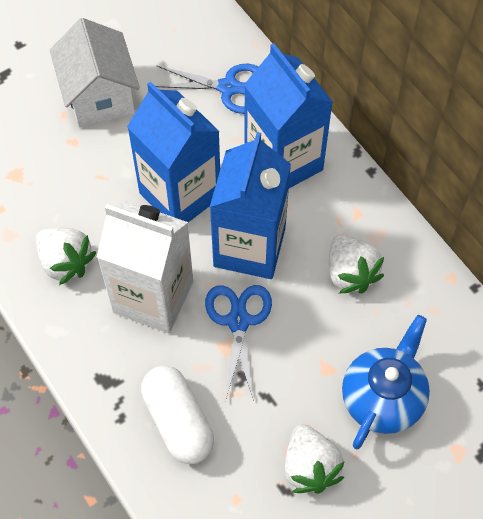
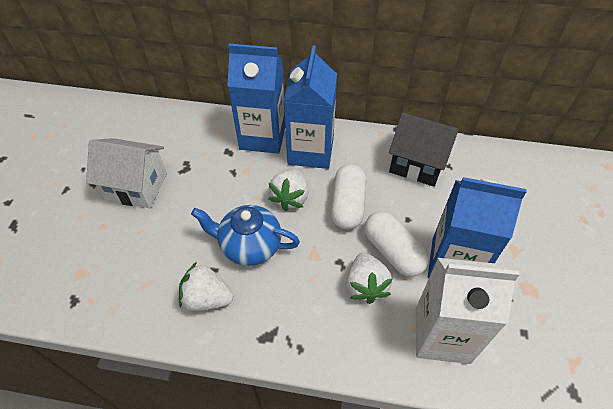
black house: none = 0 -> [389,113,459,187] = 1
blue scissors: [156,64,258,114] [205,285,272,401] = 2 -> none = 0
white capsule: [141,365,214,464] = 1 -> [331,164,366,230] [364,211,429,277] = 2

